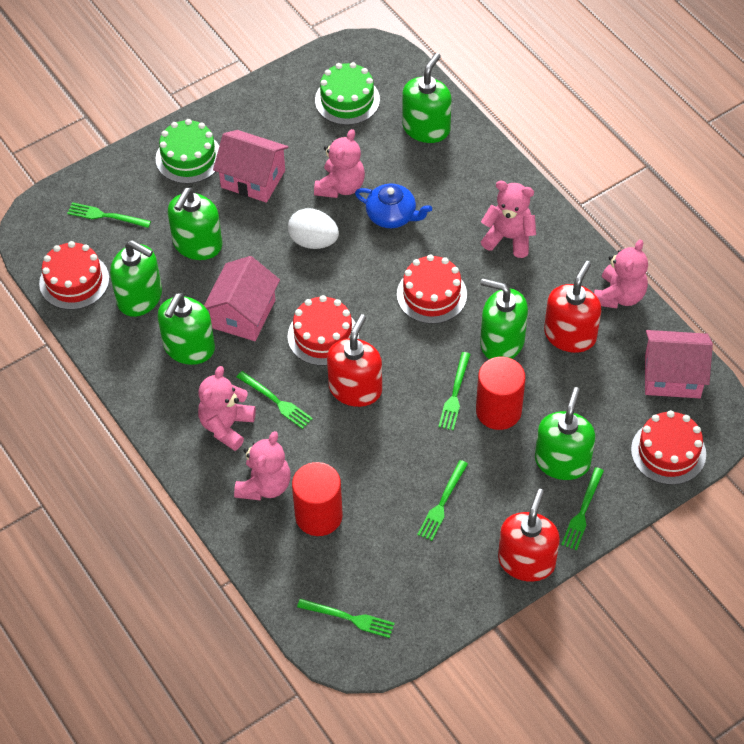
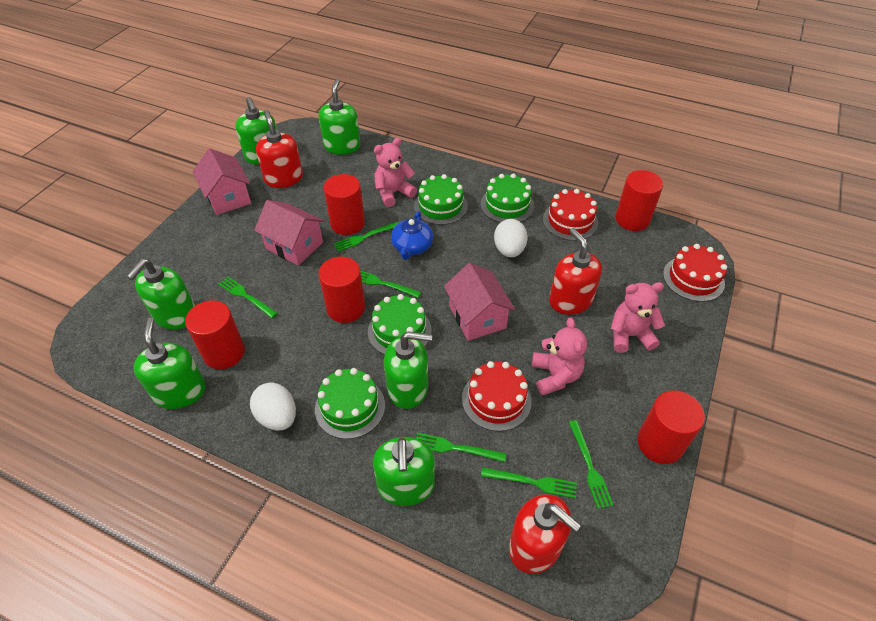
green cake: [156,119,219,184] [315,62,380,125] = 2 -> [315,368,385,439] [368,294,432,355] [414,174,468,225] [480,173,534,223] = 4
pink teddy bear: [198,366,256,451] [234,431,291,501] [314,129,365,198] [481,181,536,258] [594,240,648,308] = 5 -> [374,138,417,207] [532,317,587,396] [611,282,665,353] = 3
red cake: [39,241,109,310] [288,295,359,366] [397,254,467,324] [631,410,706,485] = 4 -> [462,361,532,431] [543,189,598,241] [663,244,727,302] = 3
red cylinder: [292,462,343,536] [476,357,526,430] = 2 -> [185,300,245,369] [319,257,365,323] [324,174,365,235] [615,170,663,231] [637,391,705,464] = 5
white egg: [288,208,339,249] = 1 -> [250,383,296,431] [494,219,528,257] = 2

